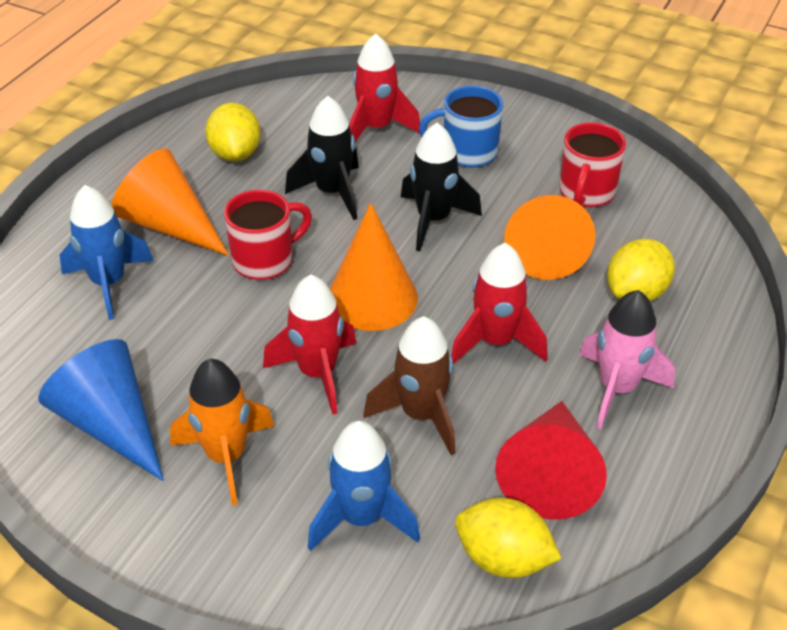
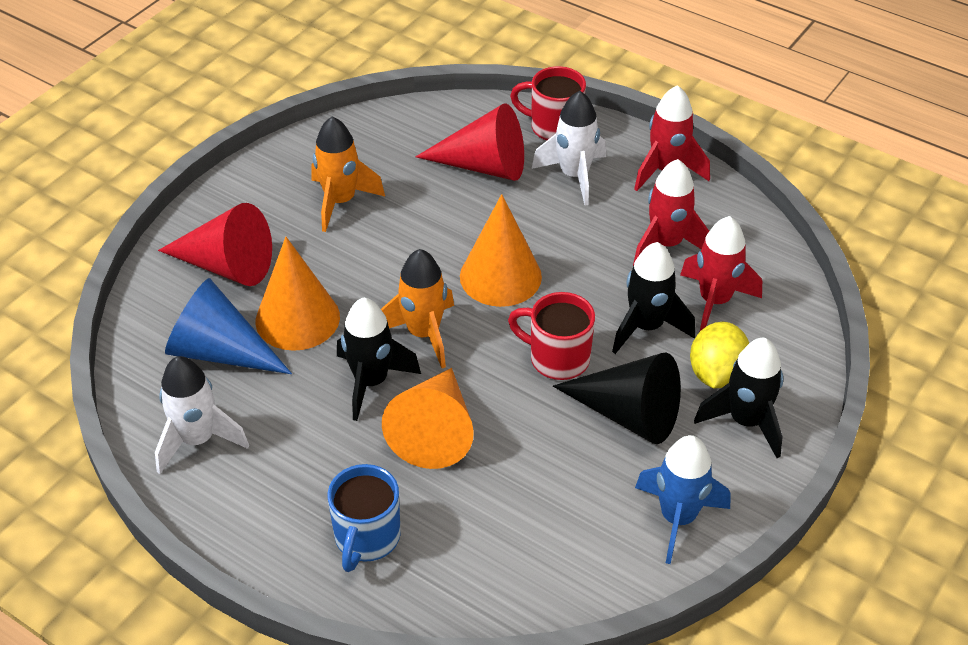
black cone: none = 0 -> [553,352,681,444] = 1
black rocket: [285,96,359,220] [401,123,482,251] = 2 -> [337,298,421,421] [612,242,695,354] [694,338,783,458] = 3
blue rocket: [60,185,153,320] [308,421,420,551] = 2 -> [635,435,730,564] = 1
brown rocket: [363,316,455,455] = 1 -> none = 0
orange rocket: [170,359,274,506] = 1 -> [311,116,385,232] [381,249,454,368] = 2
pink rocket: [579,290,675,429] = 1 -> none = 0
red cone: [495,401,607,519] = 1 -> [158,203,272,286] [415,103,524,181] = 2
white rocket: none = 0 -> [155,356,249,474] [532,91,606,206] = 2
yellow lemon: [205,103,261,161] [455,498,561,578] [607,239,675,302] = 3 -> [690,322,749,388] = 1

